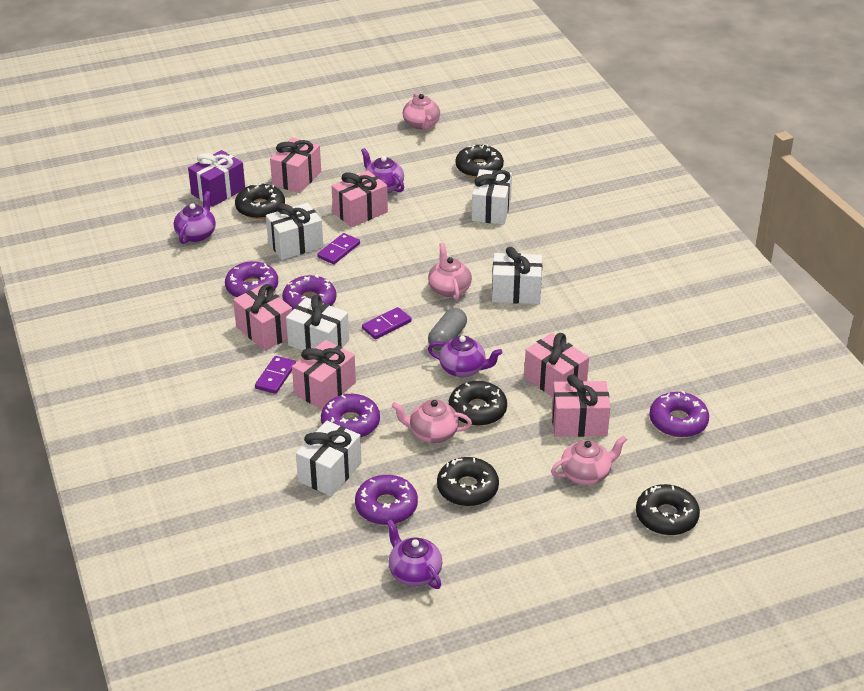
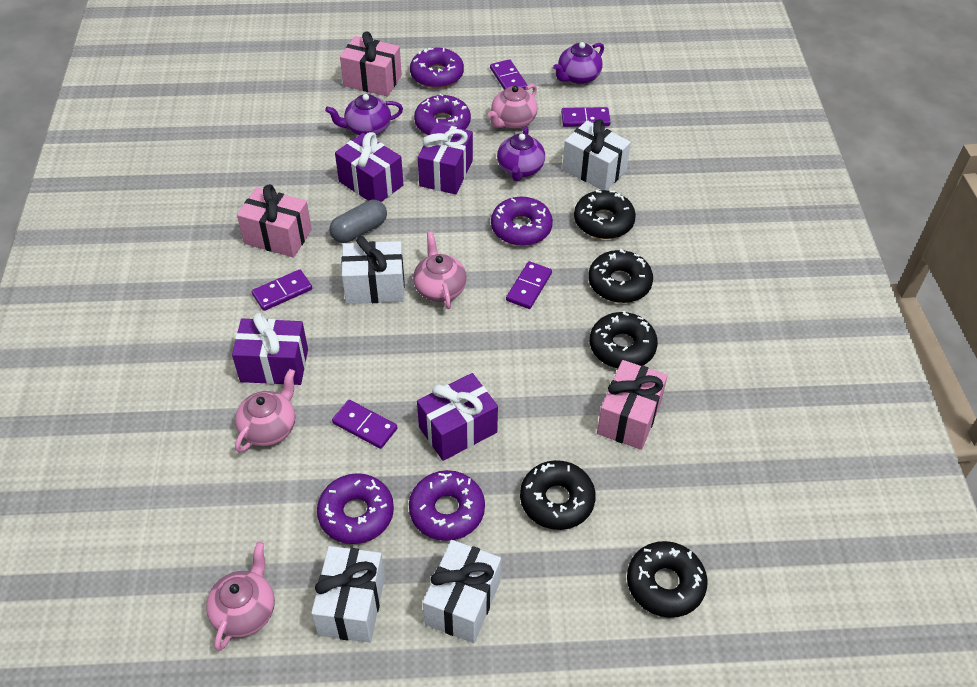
pink gift: [233,284,292,351] [270,137,321,193] [292,340,356,410] [332,170,388,227] [524,333,589,397] [552,375,611,437] = 6 -> [237,184,312,258] [340,31,402,97] [597,360,667,450] = 3
purple domino: [255,356,296,394] [317,233,360,264] [362,307,412,339] = 3 -> [252,269,312,311] [332,400,397,449] [490,59,528,90] [506,261,552,309] [561,107,610,127] = 5
purple gift: [188,150,245,207] = 1 -> [232,313,308,385] [335,132,403,202] [417,373,498,461] [418,123,473,194] = 4
purple teapot: [174,191,216,244] [361,148,404,193] [387,519,442,589] [428,336,503,377] = 4 -> [325,94,403,135] [497,126,545,181] [553,42,604,84] = 3
white gift: [266,203,323,260] [286,295,349,351] [296,421,362,496] [472,169,512,225] [492,247,542,304] = 5 -> [311,546,385,643] [341,236,405,304] [423,540,501,643] [562,119,631,190] = 4

